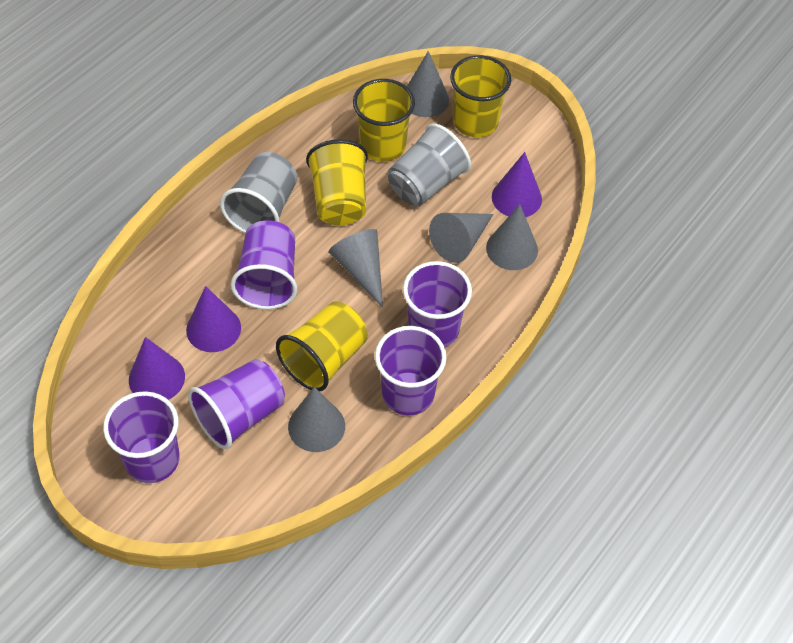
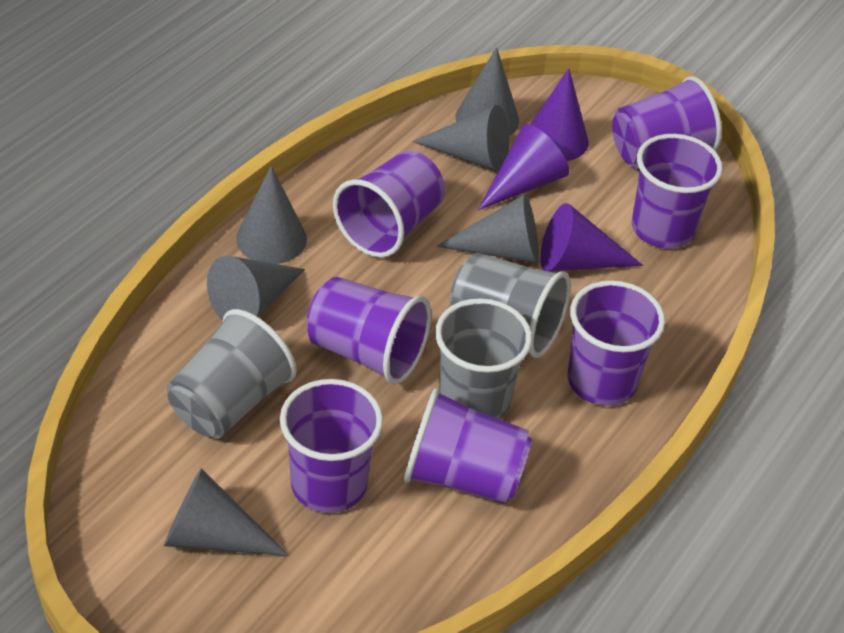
grey cone: [288,387,345,452] [328,229,383,308] [407,51,449,117] [429,213,494,263] [486,204,538,270] = 5 -> [164,468,289,556] [207,255,305,321] [236,166,307,264] [412,105,509,172] [436,194,539,264] [456,47,519,136] = 6
grey cup: [220,152,297,233] [387,123,471,206] = 2 -> [166,309,297,438] [435,298,532,419] [450,253,571,358] = 3
purple cup: [103,391,180,483] [188,359,285,449] [231,220,297,309] [375,326,447,415] [403,261,472,348] = 5 -> [280,379,383,513] [307,277,431,385] [333,151,445,258] [404,388,532,504] [568,280,665,406] [612,76,722,168] [632,134,723,249] = 7
yellow cup: [276,301,368,392] [306,139,368,226] [353,79,415,162] [450,55,511,137] = 4 -> none = 0

